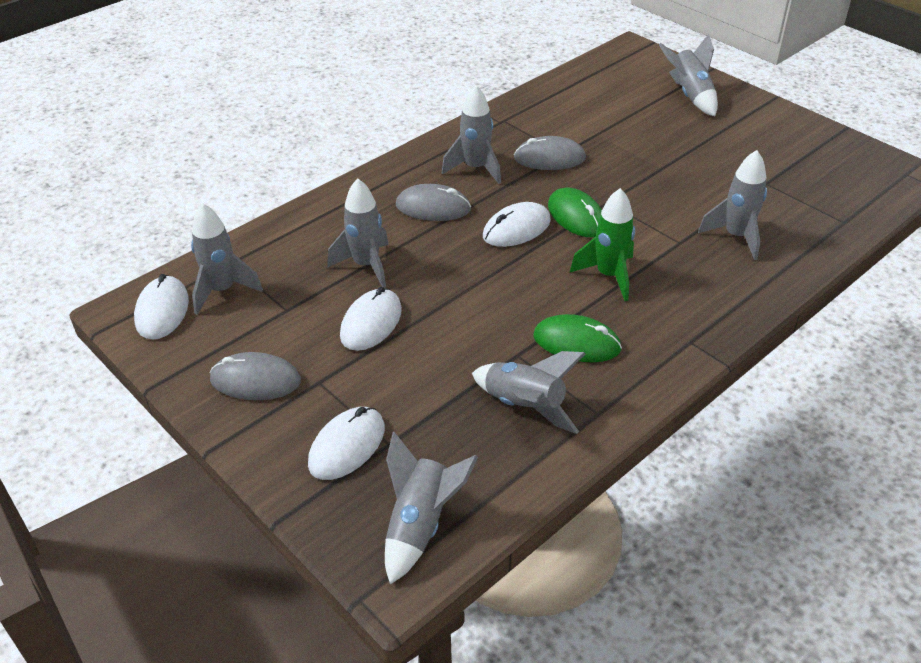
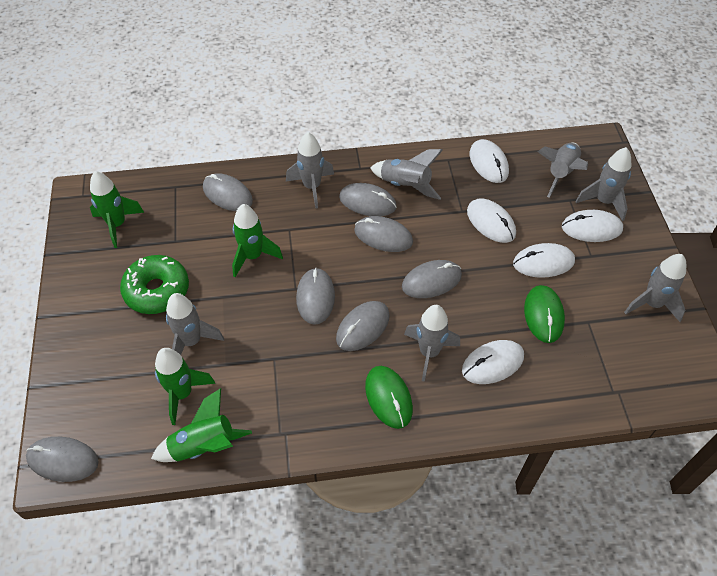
green donut: none = 0 -> [120,255,189,314] = 1
green rocket: [570,188,635,301] = 1 -> [90,171,144,248] [151,388,252,462] [155,348,215,425] [232,204,283,277] = 4
grey mouse: [210,352,301,400] [396,184,471,221] [514,136,586,170] = 3 -> [26,437,99,482] [203,173,253,211] [296,268,335,325] [336,301,390,351] [339,183,397,216] [354,216,413,252] [402,260,462,298] = 7
white mouse: [134,274,189,340] [308,407,385,480] [340,287,402,351] [483,202,551,247] = 4 -> [462,340,524,384] [467,198,516,243] [470,139,509,183] [513,243,575,278] [562,210,623,242] = 5

